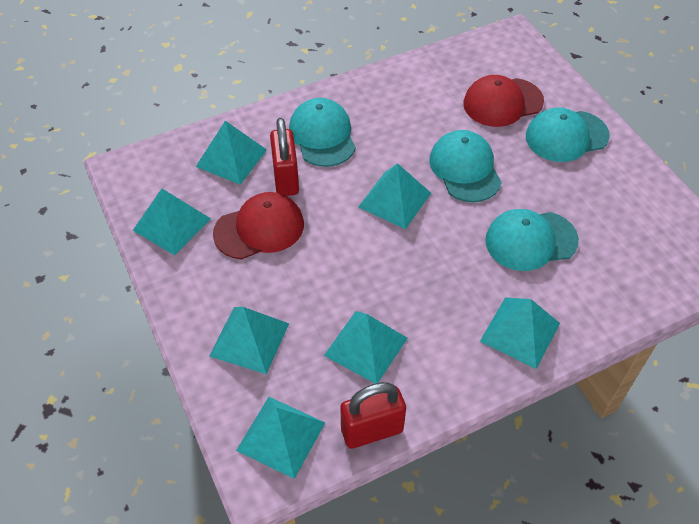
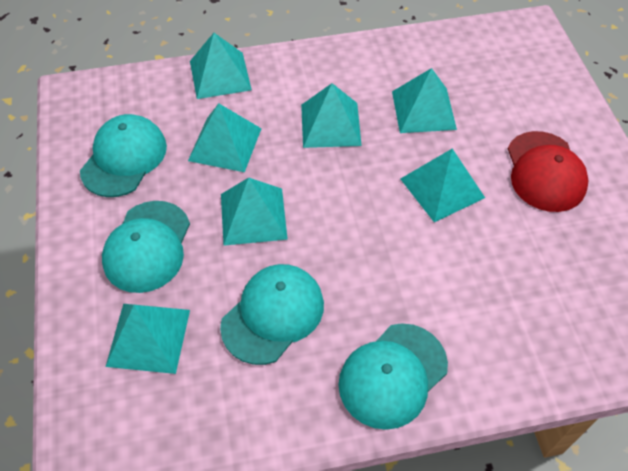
red cap: [213,192,304,260] [464,75,544,127] = 2 -> [508,131,588,212] = 1
red padlock: [270,118,299,196] [340,382,406,449] = 2 -> none = 0

